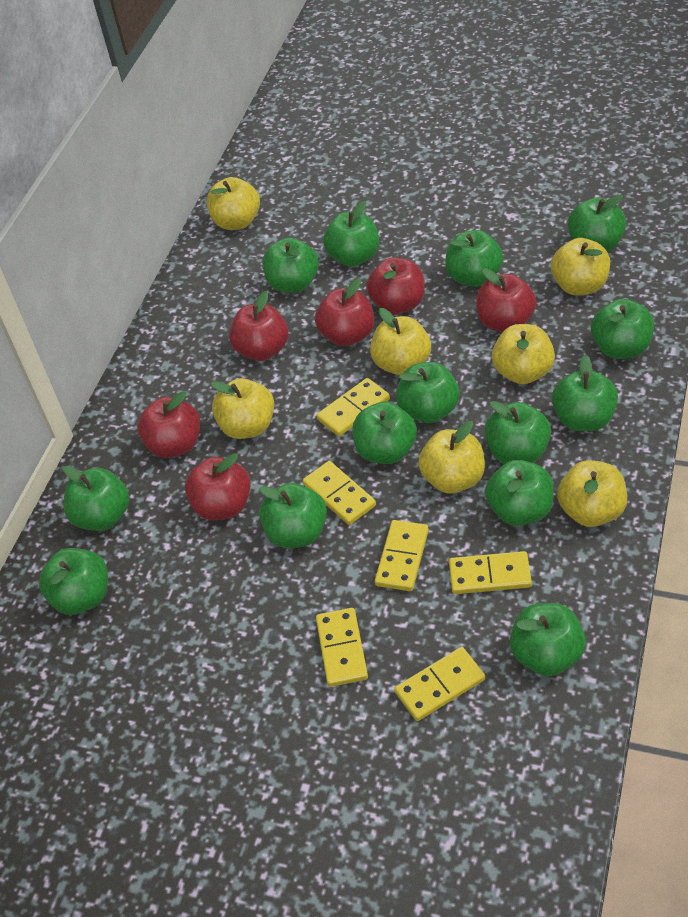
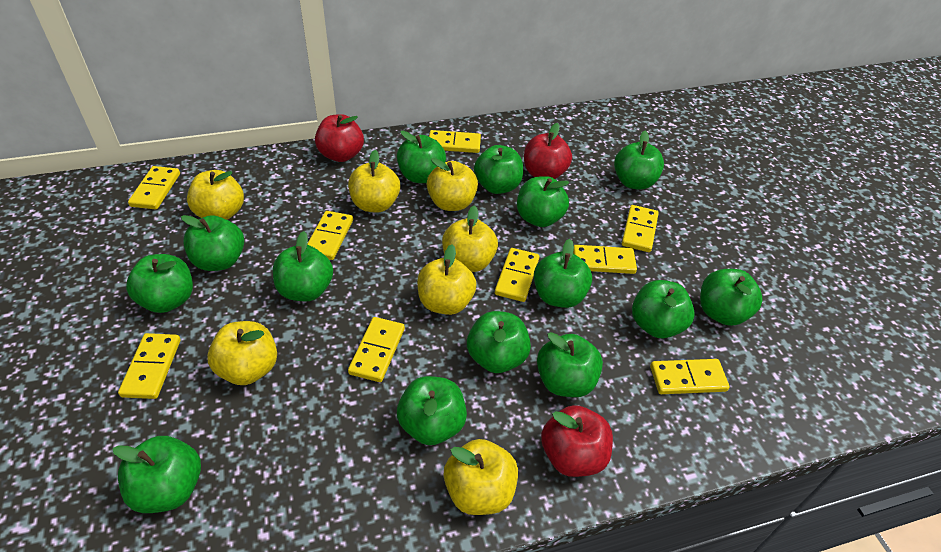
red apple: [137,391,200,458] [185,453,251,520] [229,291,288,361] [315,278,374,346] [367,257,424,315] [476,268,536,332] = 6 -> [315,114,364,162] [524,123,572,179] [541,405,613,477] = 3
yellow domino: [303,461,376,525] [316,378,390,436] [316,608,368,687] [375,520,429,591] [394,647,485,721] [449,551,532,594] = 6 -> [118,333,181,399] [128,166,180,209] [307,211,353,260] [348,317,405,382] [429,130,481,153] [495,248,539,302] [573,245,637,274] [622,205,659,252] [650,359,730,394] = 9

